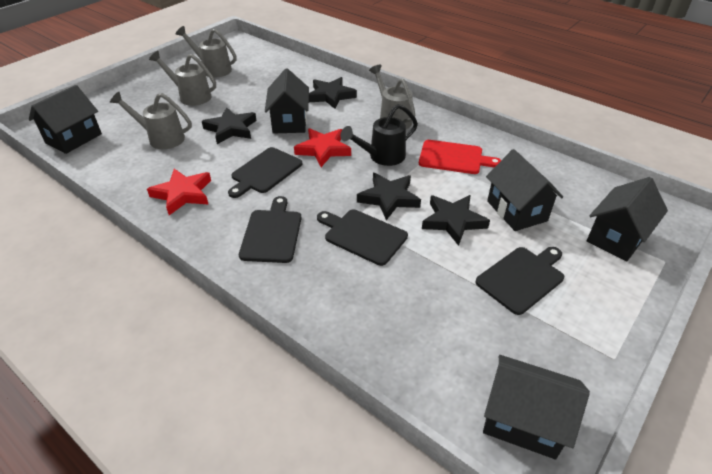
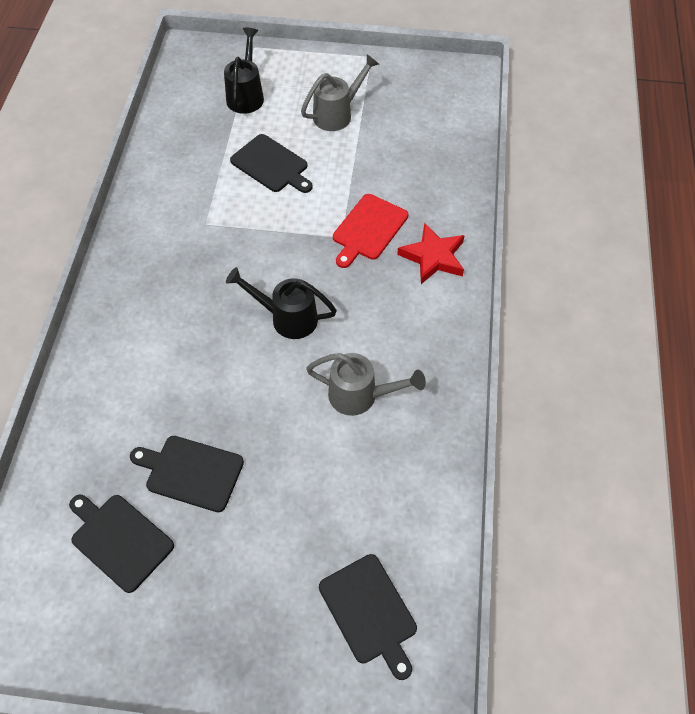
black house: [29,85,102,154] [265,68,309,134] [483,355,590,459] [486,149,563,231] [587,177,668,261] = 5 -> none = 0
black star: [202,107,257,144] [309,77,357,109] [357,173,421,220] [422,195,490,246] = 4 -> none = 0
black watering can: [340,104,418,166] = 1 -> [224,28,264,114] [226,267,337,339] = 2
grey watering can: [110,92,192,149] [149,51,216,106] [176,26,236,78] [369,65,415,129] = 4 -> [301,54,379,131] [306,353,426,416] = 2
red star: [147,169,211,215] [294,128,351,167] = 2 -> [397,223,465,284] = 1

